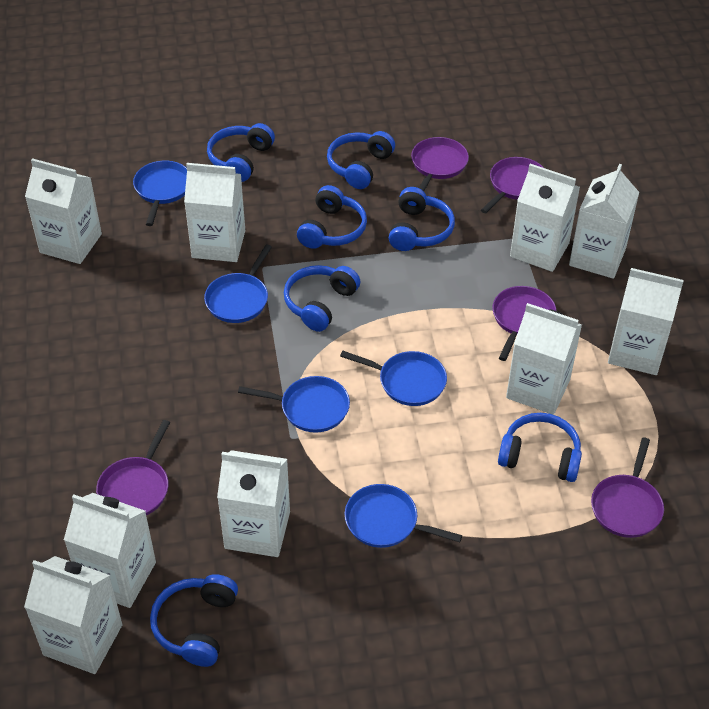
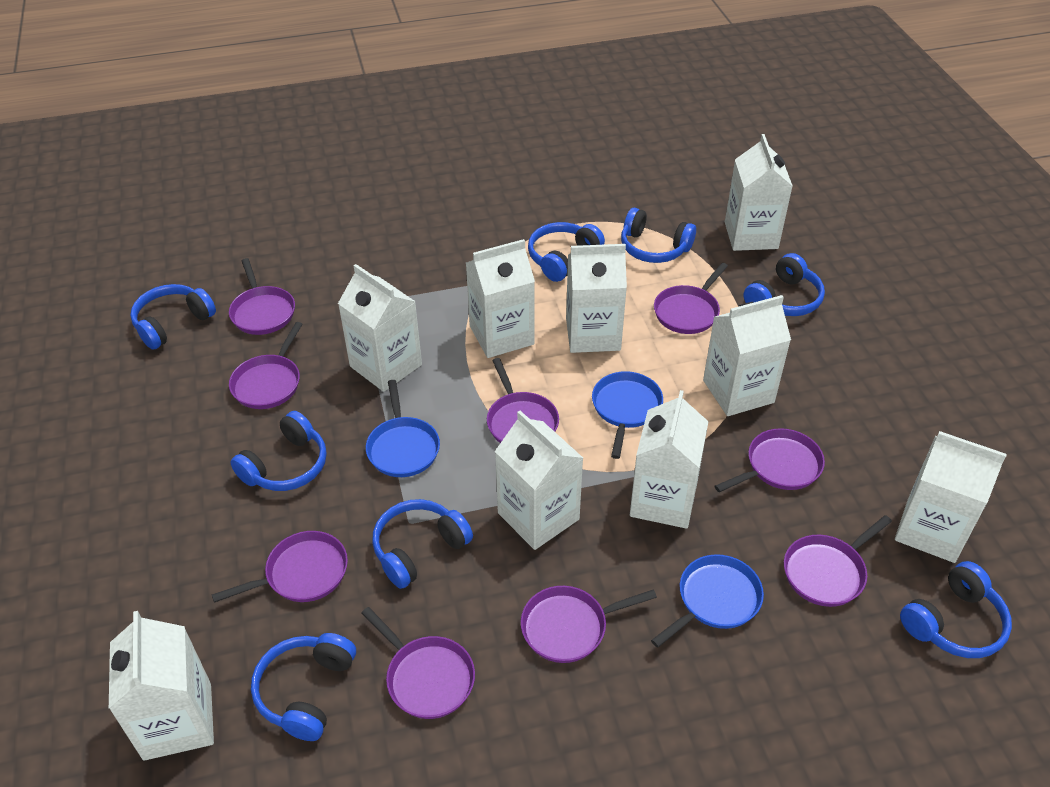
blue headphones: [150,574,238,667] [207,123,275,182] [284,265,360,332] [297,185,367,249] [327,131,395,189] [389,187,455,251] [498,413,582,482] = 7 -> [130,284,216,350] [231,411,327,491] [251,633,356,741] [372,499,473,589] [528,222,605,282] [621,208,696,263] [743,253,825,316] [900,561,1012,658] = 8
blue pan: [133,161,187,226] [204,244,272,323] [238,376,350,433] [340,350,447,406] [345,484,462,548] = 5 -> [366,380,440,477] [592,371,663,459] [651,554,764,648] = 3
purple pan: [96,420,170,515] [411,137,469,191] [481,157,544,213] [492,286,557,361] [591,437,664,538] = 5 -> [212,531,348,603] [229,258,295,335] [229,322,303,409] [361,607,475,719] [487,358,559,443] [521,586,657,663] [654,263,728,334] [715,428,825,492] [784,515,892,607] = 9

